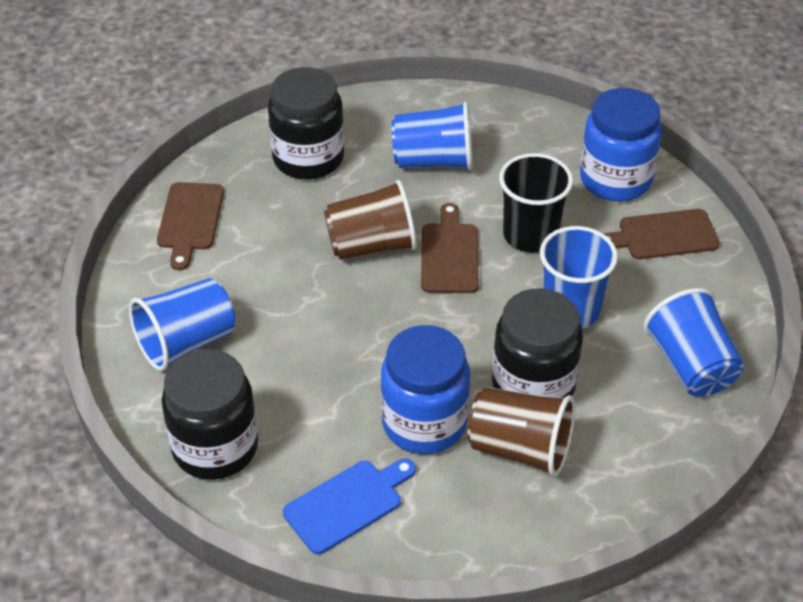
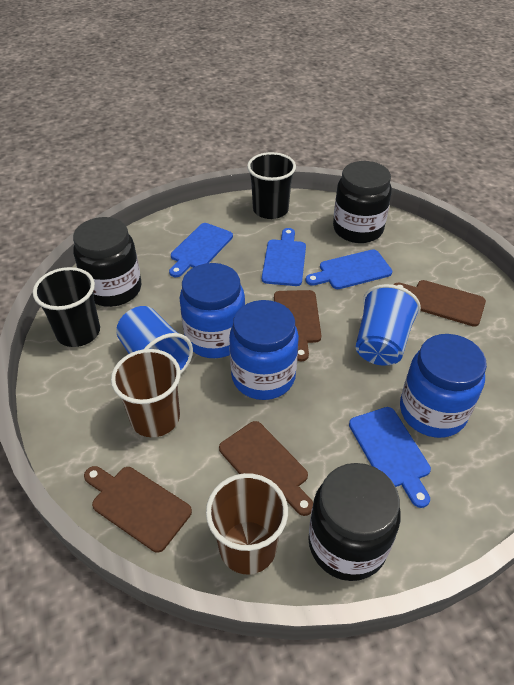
black cup: [499,153,573,253] = 1 -> [33,267,100,347] [247,152,296,219] = 2
blue cup: [129,278,235,371] [392,102,473,170] [540,226,618,329] [644,288,744,396] = 4 -> [116,306,193,374] [356,284,421,366] = 2
blue cutting board: [283,458,416,554] = 1 -> [169,223,233,277] [262,228,306,286] [305,249,392,289] [349,407,431,508] = 4
blue jar: [381,325,470,454] [580,88,662,201] = 2 -> [180,263,245,358] [229,300,299,400] [400,334,487,438] = 3
brown cutting board: [157,182,224,270] [421,203,479,293] [603,209,720,259] = 3 -> [84,466,192,553] [219,421,313,516] [274,290,321,361] [393,280,486,327] = 4

